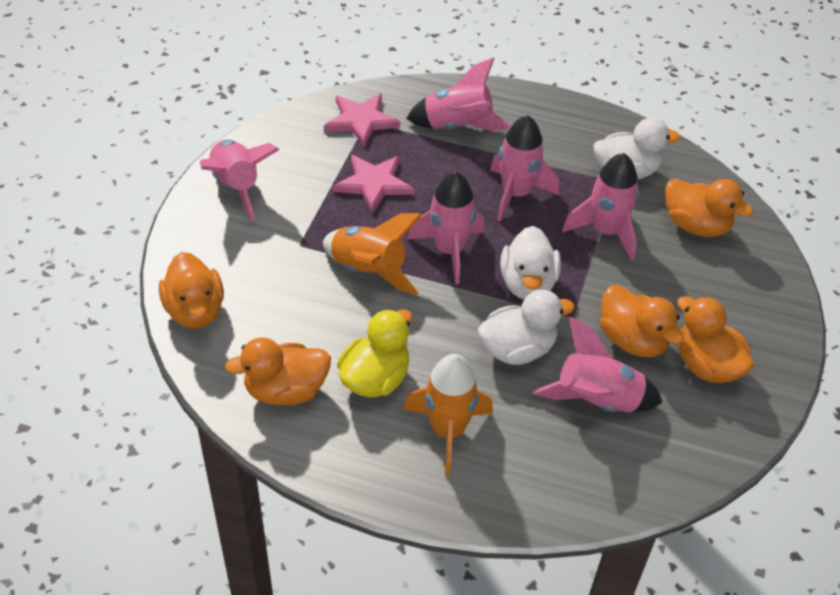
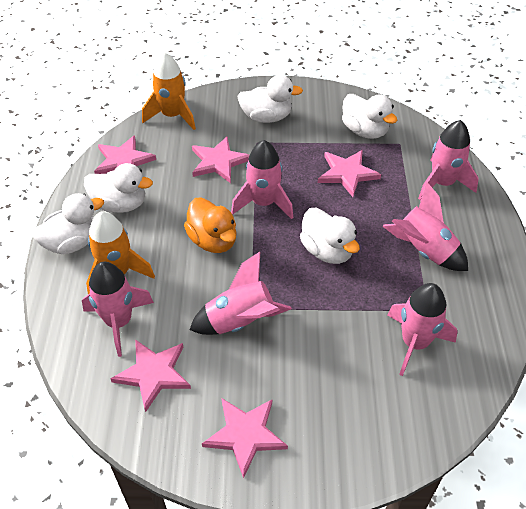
orange duck: [159,252,224,329] [225,337,331,405] [600,285,684,357] [665,178,753,237] [677,296,754,383] = 5 -> [184,198,236,253] = 1
pink star: [324,94,400,148] [333,155,414,214] = 2 -> [94,135,156,174] [110,339,191,412] [192,136,249,183] [202,399,288,479] [318,150,381,197] = 5
white duck: [478,290,575,365] [500,226,561,299] [593,117,681,180] = 3 -> [32,193,104,254] [84,163,153,213] [237,75,303,123] [300,208,360,264] [342,94,397,139] = 5
yellow duck: [337,309,413,398] = 1 -> none = 0

